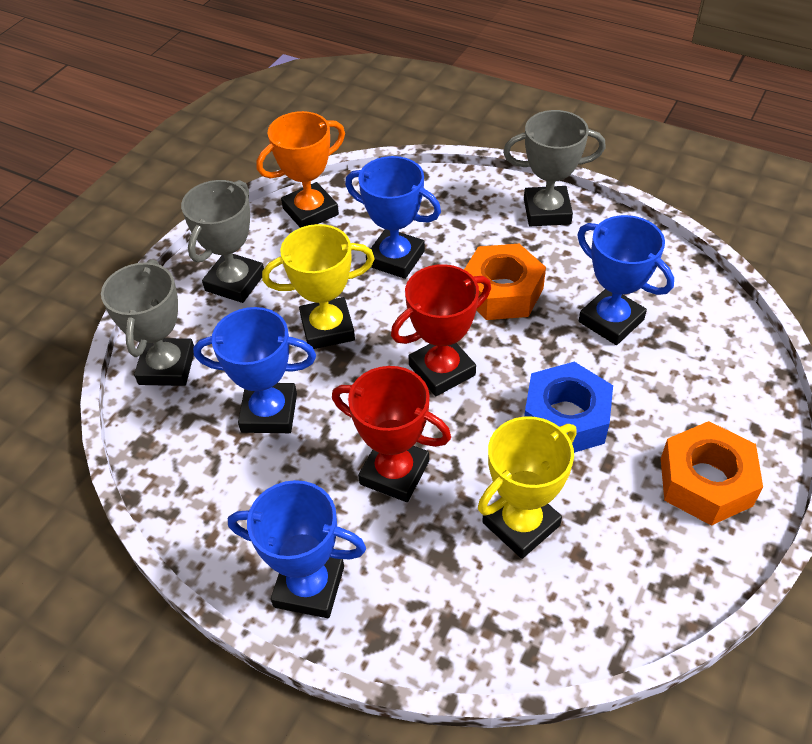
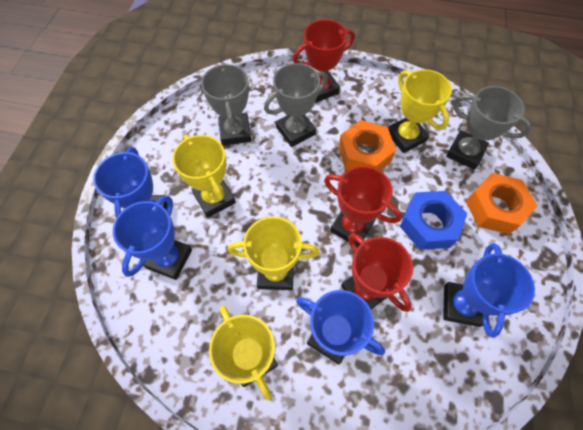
orange trophy: [257,111,345,228] = 1 -> none = 0
red trophy: [332,366,451,502] [391,264,491,396] = 2 -> [293,19,355,103] [324,166,402,247] [341,233,413,312] = 3
yellow trophy: [262,224,375,349] [478,416,577,559] = 2 -> [172,135,236,218] [209,306,278,400] [228,216,319,290] [388,69,452,153] = 4

